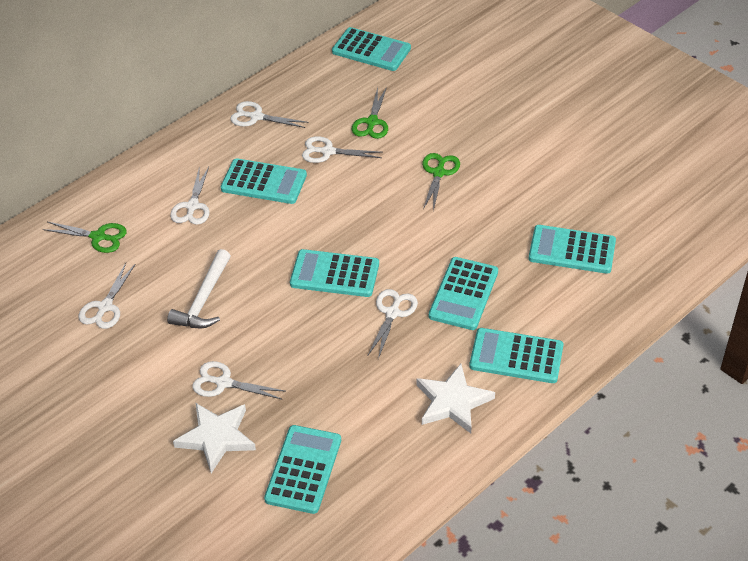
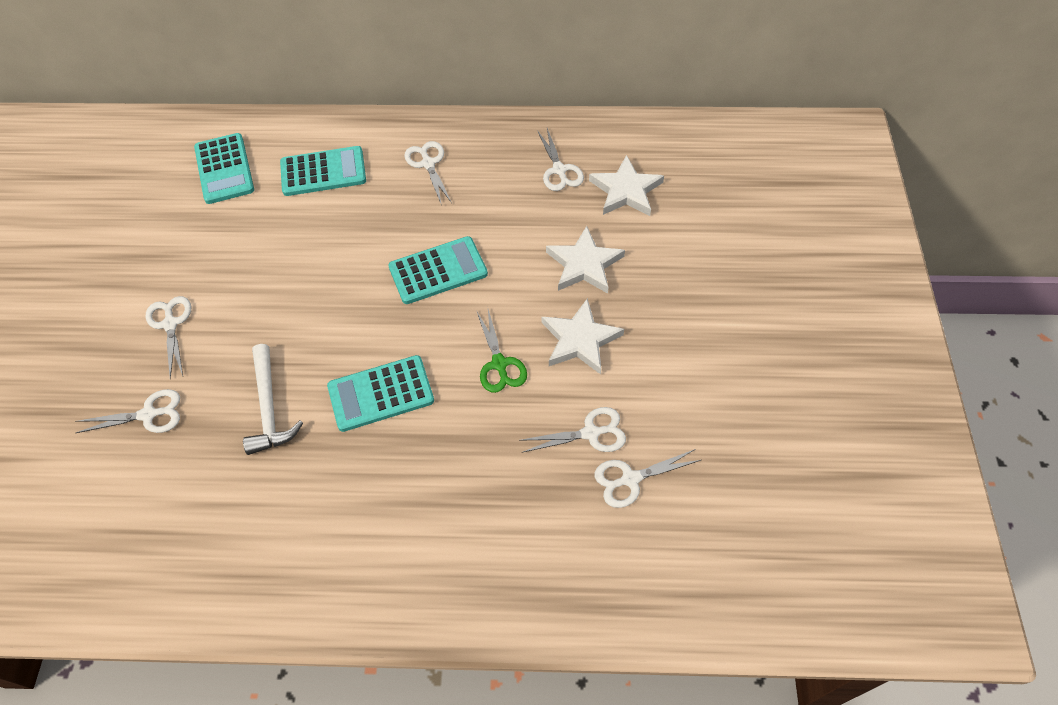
green scissors: [43,222,127,253] [351,87,388,139] [422,153,460,211] = 3 -> [476,310,527,393] = 1
turquoise calculator: [221,158,307,204] [264,425,341,514] [290,249,379,297] [332,27,411,71] [429,257,498,330] [469,328,564,383] [529,225,616,274] = 7 -> [194,133,254,204] [280,146,366,196] [327,355,434,432] [388,236,488,304] = 4
white star: [173,403,256,473] [416,364,495,433] = 2 -> [542,298,624,374] [546,226,625,294] [589,155,664,216] = 3

